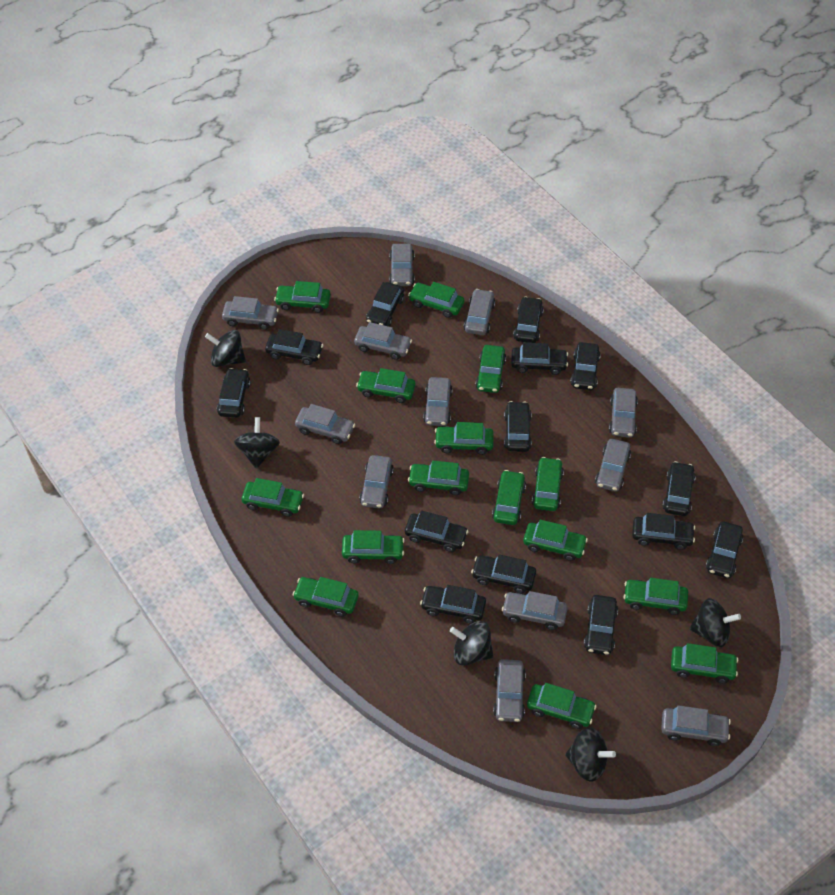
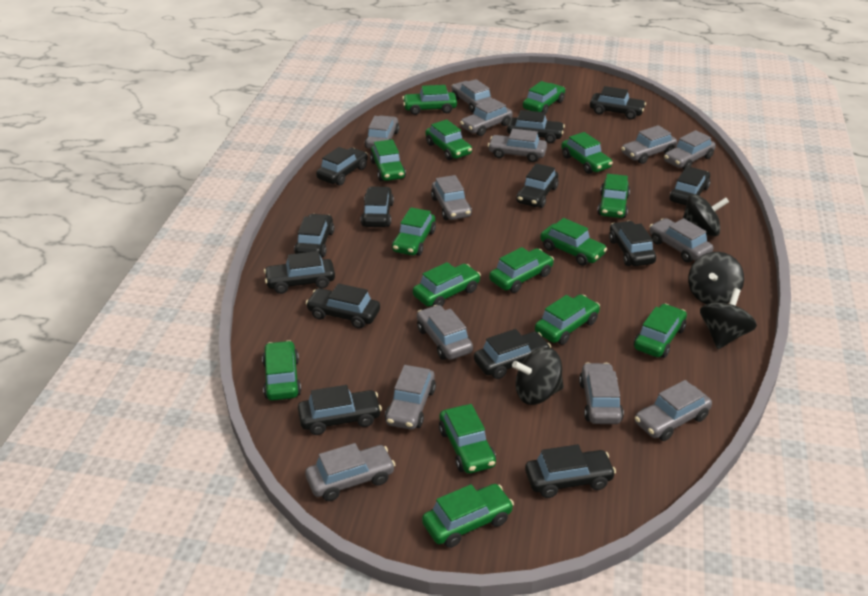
black car: [217,368,251,418] [265,329,323,365] [366,282,404,327] [405,510,469,552] [420,585,486,624] [471,554,536,593] [504,401,532,452] [511,342,568,375] [513,296,544,343] [570,342,601,390] [584,595,618,655] [632,513,695,550] [662,461,696,516] [706,521,743,578] = 14 -> [264,251,335,294] [294,214,334,258] [298,385,382,435] [306,283,380,329] [316,147,368,185] [361,186,394,227] [474,329,551,379] [507,110,565,143] [516,163,559,208] [525,444,616,498] [590,86,646,120] [609,221,656,266] [669,167,711,205] = 13
black spinning top: [205,330,246,367] [234,417,280,469] [450,621,494,666] [565,727,616,782] [689,598,741,647] = 5 -> [512,347,564,405] [683,194,729,236] [688,252,744,304] [700,288,757,349] = 4
grey car: [222,296,279,330] [295,404,355,444] [354,322,412,360] [359,455,394,508] [389,244,415,286] [423,377,453,426] [464,289,495,335] [493,659,526,722] [502,591,568,630] [595,439,631,491] [609,388,638,437] [661,705,731,746] = 12 -> [305,443,395,501] [365,116,399,149] [385,365,436,430] [417,305,473,360] [431,175,472,220] [451,79,493,113] [460,99,513,136] [488,129,547,162] [579,363,624,424] [621,125,677,164] [635,380,712,441] [650,218,713,263] [664,130,716,170] = 13

